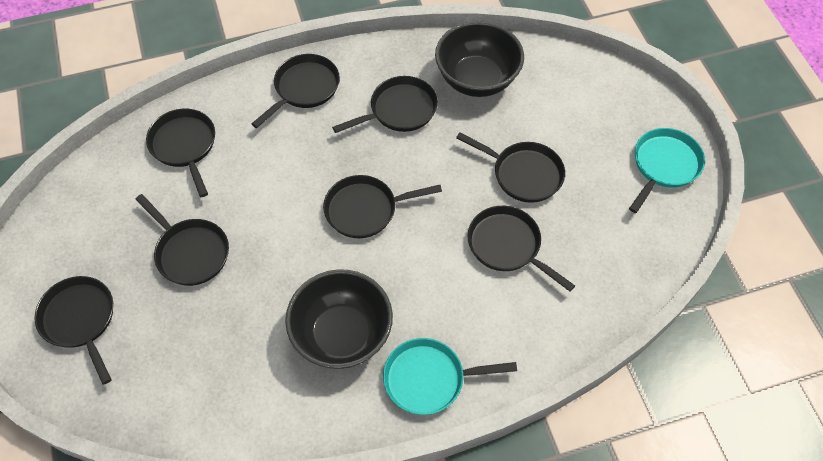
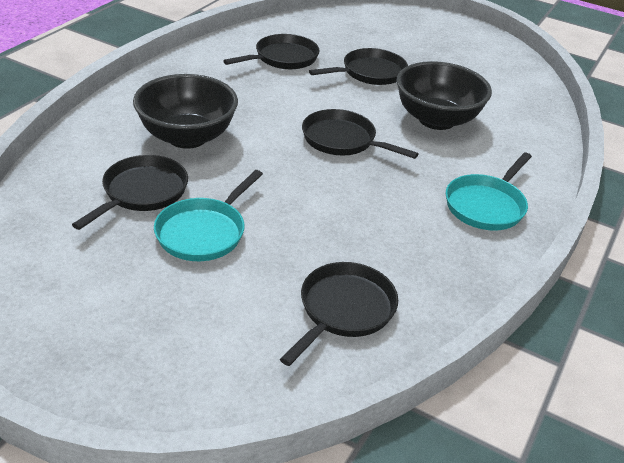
black pan: [34,276,113,385] [135,194,229,286] [146,109,215,197] [252,54,340,128] [323,175,442,238] [332,76,438,133] [456,132,565,203] [468,206,575,292] = 8 -> [72,155,188,230] [223,34,320,69] [280,262,398,366] [302,109,419,159] [309,48,408,85] = 5

